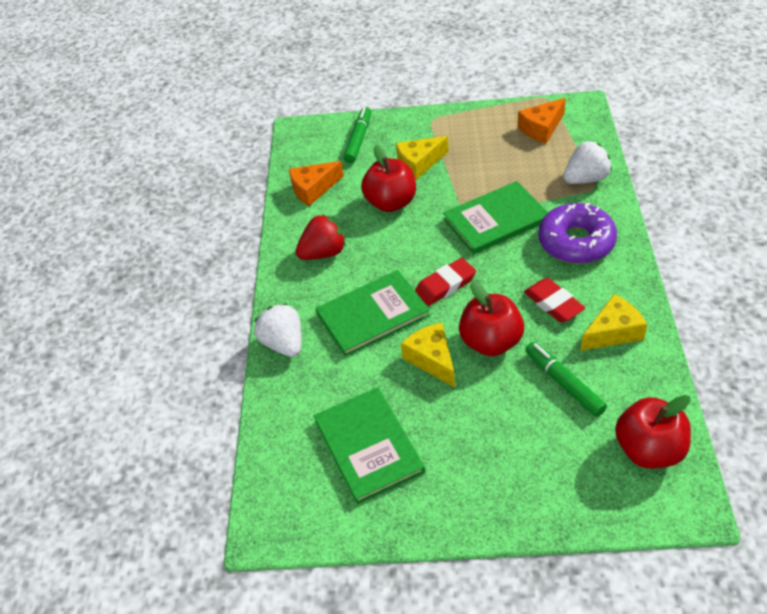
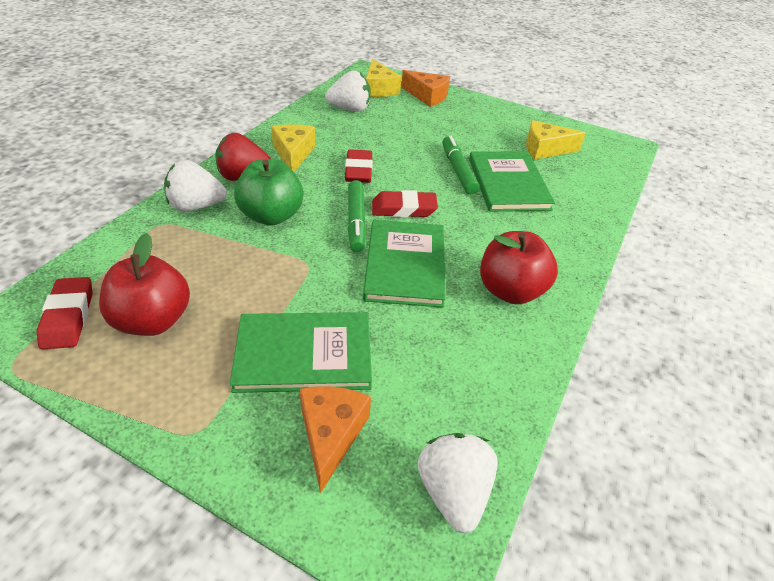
green apple: none = 0 -> [234,159,303,226] = 1
purple donut: [538,203,617,264] = 1 -> none = 0
red apple: [361,146,416,212] [459,282,524,357] [615,395,691,469] = 3 -> [99,233,190,336] [480,231,558,304] = 2
red eraser: [415,258,476,306] [524,278,585,322] = 2 -> [37,277,93,350] [345,150,373,183] [372,190,438,218] = 3
white strawberry: [254,303,302,357] [563,141,612,184] = 2 -> [164,160,227,211] [325,71,371,112] [418,433,498,533] = 3

